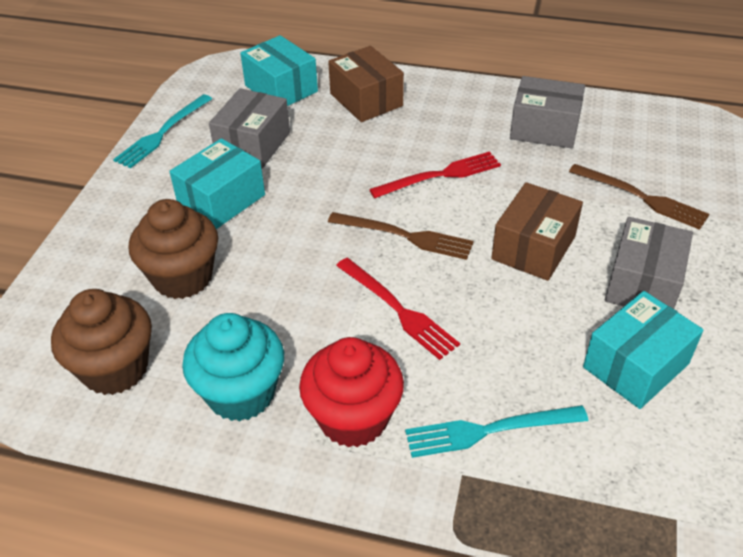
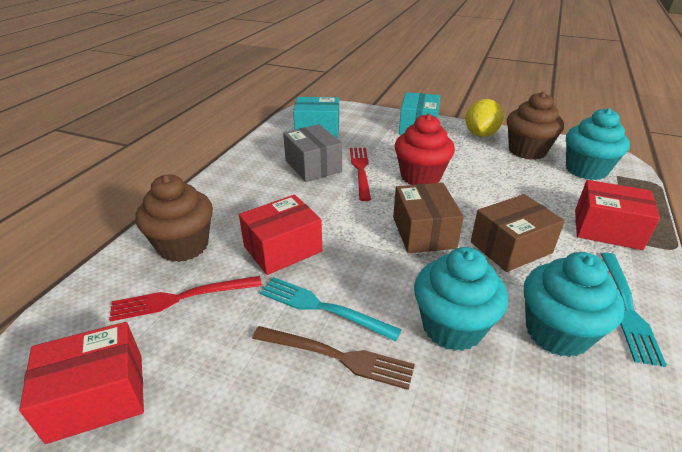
brown fork: [328,212,474,260] [569,164,709,230] = 2 -> [252,326,415,390] = 1
grey box: [209,88,290,169] [510,76,585,149] [605,217,693,309] = 3 -> [283,124,342,182] = 1
red box: none = 0 -> [19,322,144,444] [239,195,322,275] [575,180,660,250] = 3
turquoise box: [169,138,265,229] [240,35,318,106] [583,291,703,409] = 3 -> [293,97,339,138] [399,92,440,135] = 2
turquoise cupcake: [182,313,284,421] = 1 -> [414,247,508,351] [524,252,625,357] [566,108,630,180] = 3
yellow lemon: none = 0 -> [465,99,504,137] = 1

